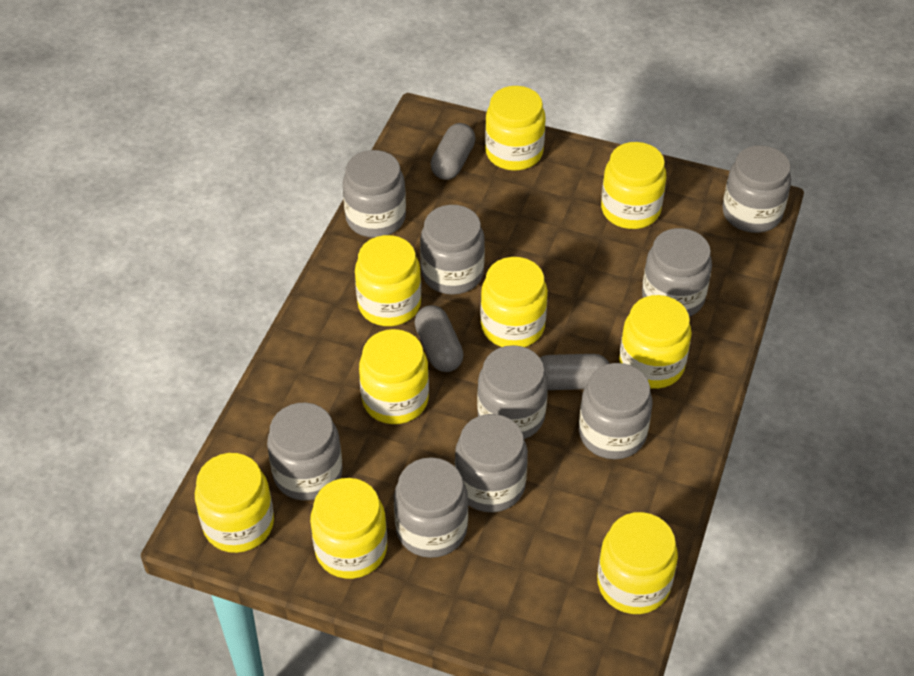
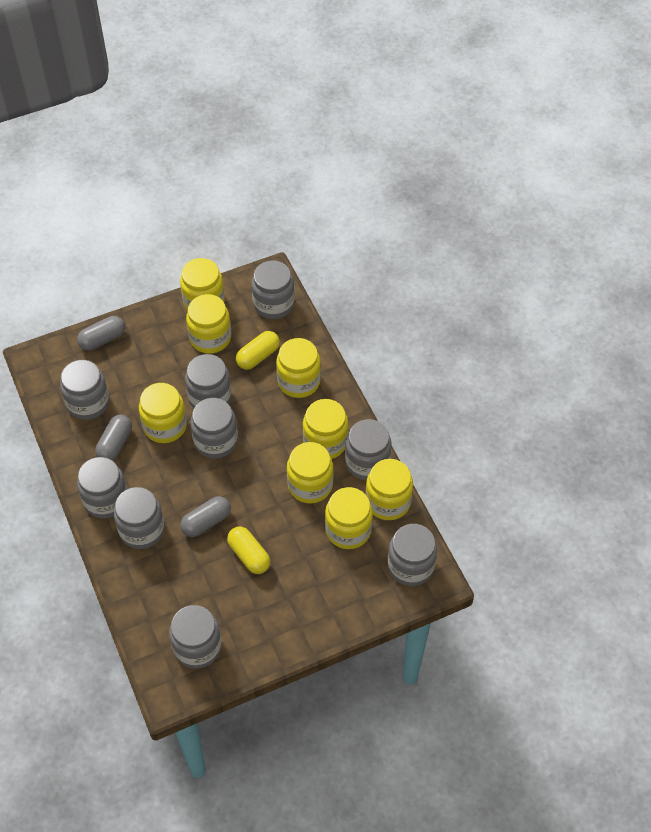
yellow capsule: none = 0 -> [227,527,270,574] [236,331,280,370] = 2
yellow jar: [195,453,274,553] [310,478,387,579] [355,235,421,326] [359,329,429,424] [480,257,548,347] [485,86,546,170] [597,512,678,614] [601,142,667,229] [619,295,692,389] = 9 -> [139,383,187,443] [180,258,225,311] [186,294,231,353] [276,338,321,398] [287,442,333,504] [303,399,349,459] [325,487,373,549] [365,459,413,520] = 8

